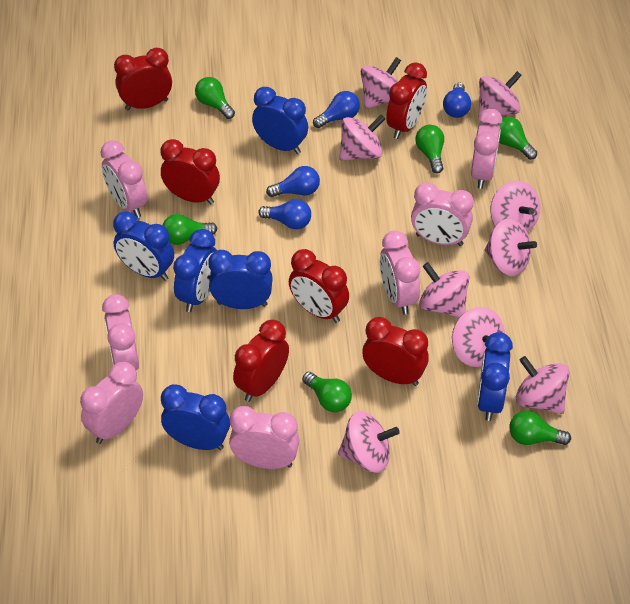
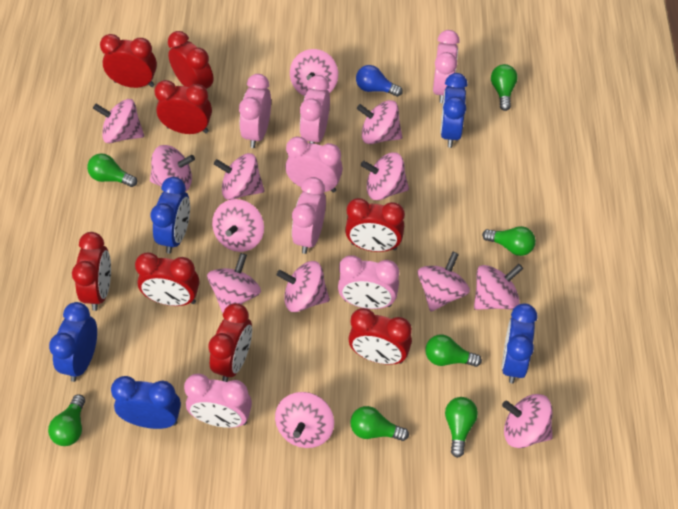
blue clock: [113,211,174,281] [161,384,230,450] [173,229,217,312] [208,250,273,309] [252,87,308,154] [477,332,513,421] = 6 -> [49,302,97,382] [111,376,181,429] [151,177,190,254] [440,73,468,148] [502,303,537,384] = 5
blue light bulb: [258,199,311,229] [266,166,320,197] [313,91,360,128] [443,82,471,118] = 4 -> [356,65,403,97] = 1
green light bulb: [162,214,218,245] [195,77,235,119] [302,372,352,412] [415,125,444,174] [497,117,537,160] [509,411,571,445] = 6 -> [48,395,85,446] [87,153,137,187] [350,406,409,441] [425,334,482,367] [445,397,478,458] [482,226,536,256] [491,64,518,111] = 7
pink spinning top: [338,411,400,473] [339,115,385,160] [360,57,401,109] [419,262,469,318] [452,307,505,367] [478,71,522,118] [485,218,537,276] [490,181,540,233] [516,356,569,414] = 9 -> [93,99,144,143] [150,145,195,192] [207,253,261,313] [212,199,264,252] [214,153,264,200] [275,392,334,448] [277,261,330,312] [290,49,338,96] [357,100,402,144] [361,152,409,200] [417,252,470,312] [474,264,523,310] [502,394,553,448] = 13
red clock: [114,48,172,110] [161,139,220,204] [233,320,289,402] [289,249,349,323] [362,317,429,386] [386,62,427,139] = 6 -> [72,232,111,311] [100,34,157,88] [135,253,199,306] [154,80,212,134] [168,31,214,89] [208,303,252,382] [345,198,405,252] [348,308,412,365] = 8

